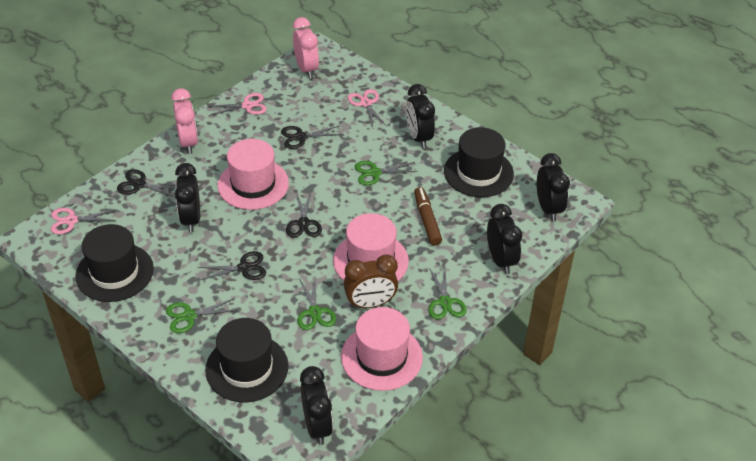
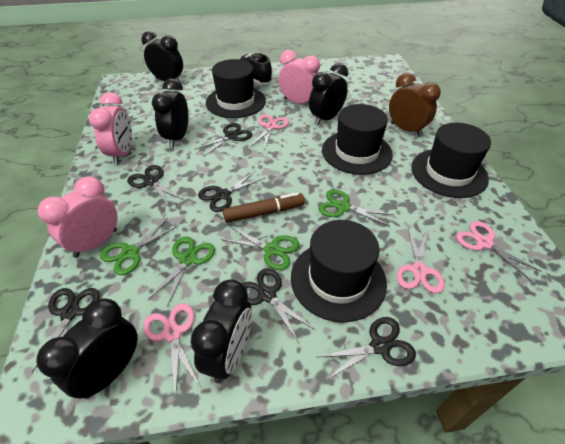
black hat: [75,224,154,302] [205,318,288,402] [444,127,514,197] = 3 -> [206,59,266,118] [291,220,387,323] [322,104,393,175] [411,123,491,198] = 4
black scissors: [117,170,176,198] [197,251,266,280] [281,126,342,149] [286,192,322,238] = 4 -> [31,288,100,373] [127,165,184,208] [194,123,252,156] [198,171,265,212] [242,268,316,343] [318,317,416,380] = 6
black shoe: none = 0 -> [240,53,273,85] = 1
pink clock: [171,88,198,154] [293,17,319,79] = 2 -> [38,176,118,258] [89,92,132,165] [278,50,320,104] = 3
pink hat: [218,139,289,210] [333,213,409,281] [341,307,423,391] = 3 -> none = 0
pink scissors: [51,208,116,234] [208,93,267,116] [347,89,386,127] = 3 -> [143,303,200,398] [251,114,289,148] [397,228,445,293] [456,221,541,281] = 4

